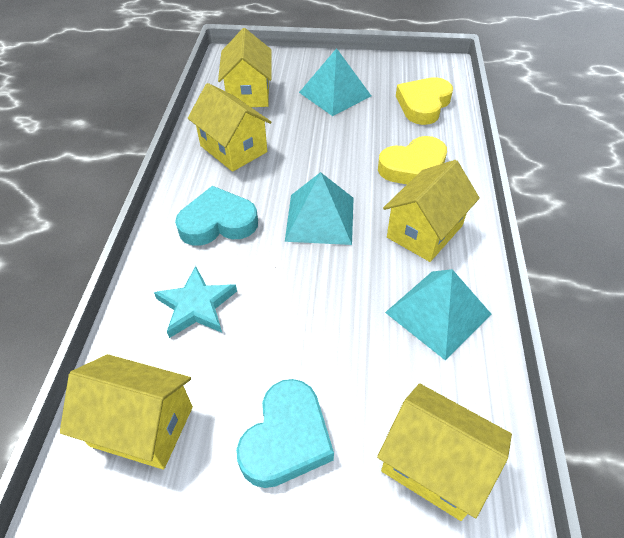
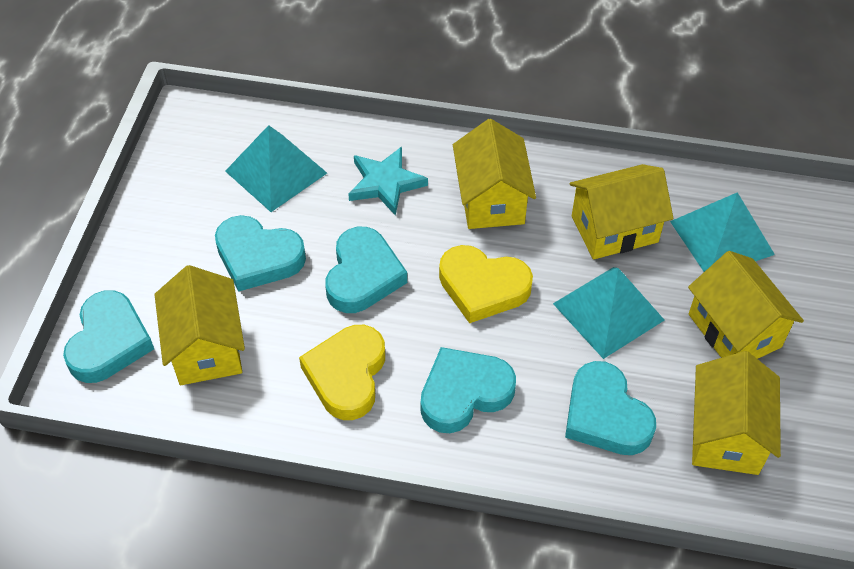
turquoise heart: [175,186,258,246] [236,379,334,488] = 2 -> [63,290,154,383] [215,215,306,292] [325,227,407,313] [421,347,516,433] [565,361,656,455] = 5

